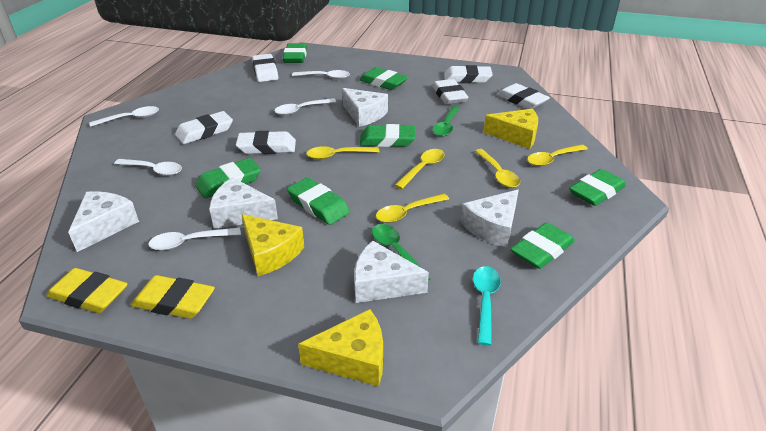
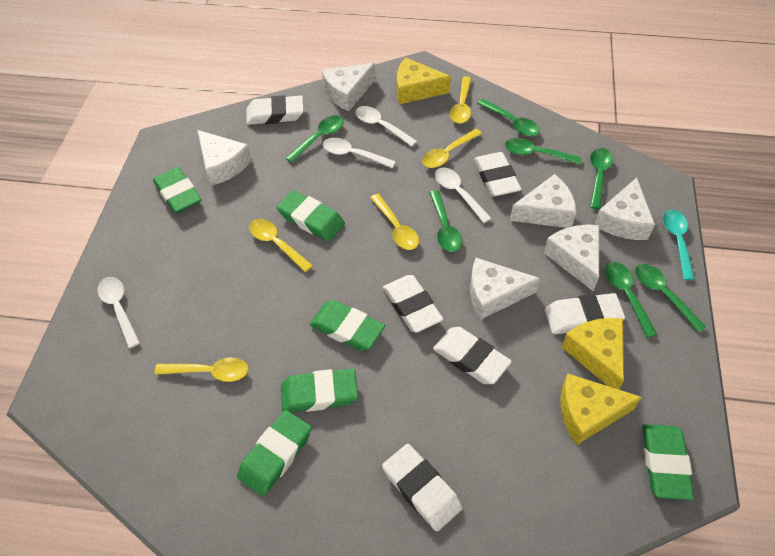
green eraser: [195,158,261,198] [283,43,307,63] [287,177,350,225] [359,67,408,90] [360,124,416,147] [510,222,575,269] [569,169,626,206] = 7 -> [153,167,202,213] [237,410,312,496] [277,190,345,241] [281,369,358,412] [310,300,385,351] [642,424,694,500] = 6
green spoon: [372,224,430,281] [433,106,460,137] = 2 -> [285,115,344,163] [429,190,462,252] [477,99,540,136] [505,138,582,164] [590,148,613,209] [605,262,657,338] [635,264,706,332] = 7
white cheese: [68,191,139,252] [209,177,278,229] [342,88,388,127] [354,241,429,303] [461,190,519,248] = 5 -> [197,130,252,186] [322,63,375,111] [470,258,540,320] [510,174,576,228] [544,225,599,292] [594,178,655,240] = 6
white spoon: [89,106,159,127] [114,159,182,176] [148,228,241,251] [274,98,336,115] [292,70,350,79] = 5 -> [97,277,140,348] [323,138,396,168] [355,106,417,147] [435,168,492,223] = 4
yellow eraser: [46,268,127,313] [131,275,215,319] = 2 -> none = 0

